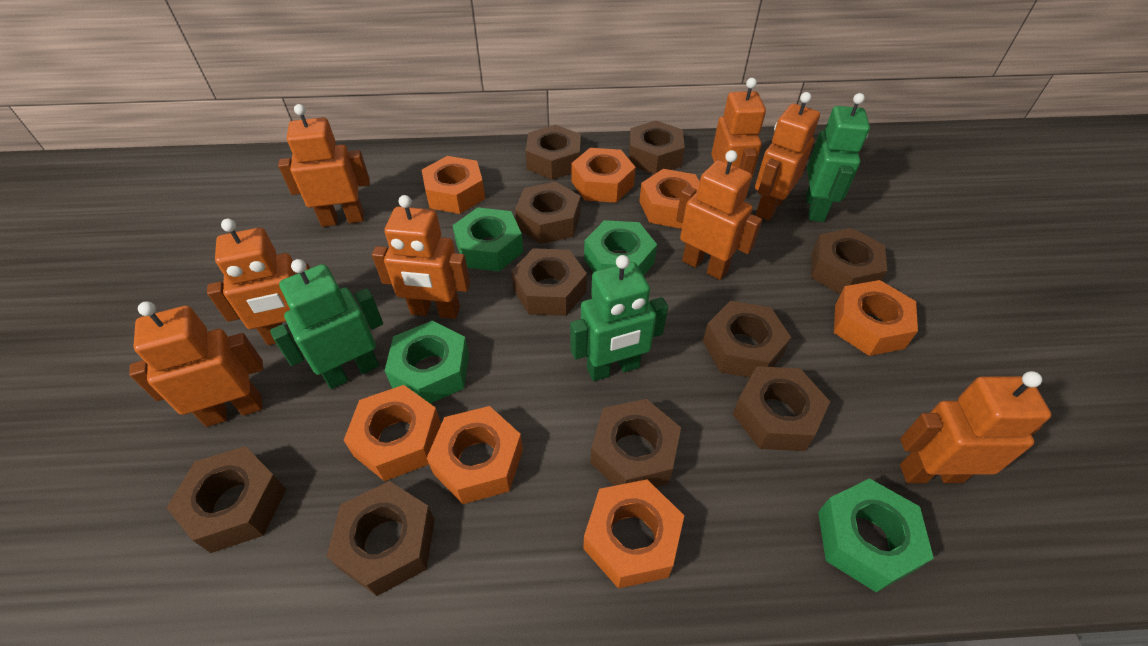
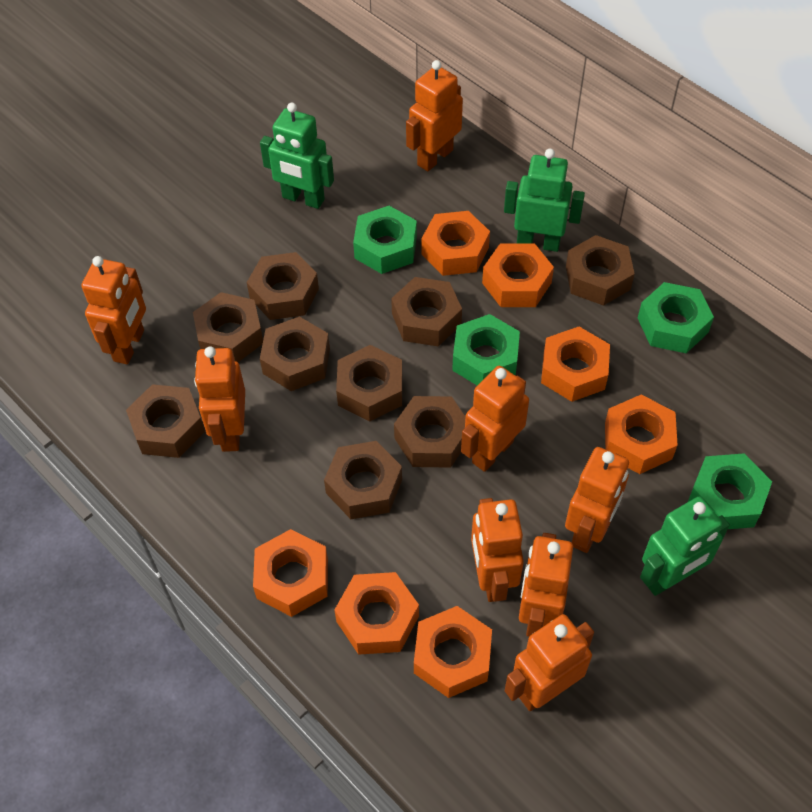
brown nut: [166,446,286,553] [326,481,435,596] [511,248,587,316] [515,182,581,244] [525,125,581,180] [591,399,681,487] [629,121,685,174] [703,301,791,378] [733,366,830,451] [811,228,887,295] = 10 -> [126,384,205,458] [193,292,263,362] [247,252,319,320] [260,316,330,391] [324,441,402,519] [336,345,402,422] [391,277,462,347] [394,396,465,468] [566,235,635,306] = 9

